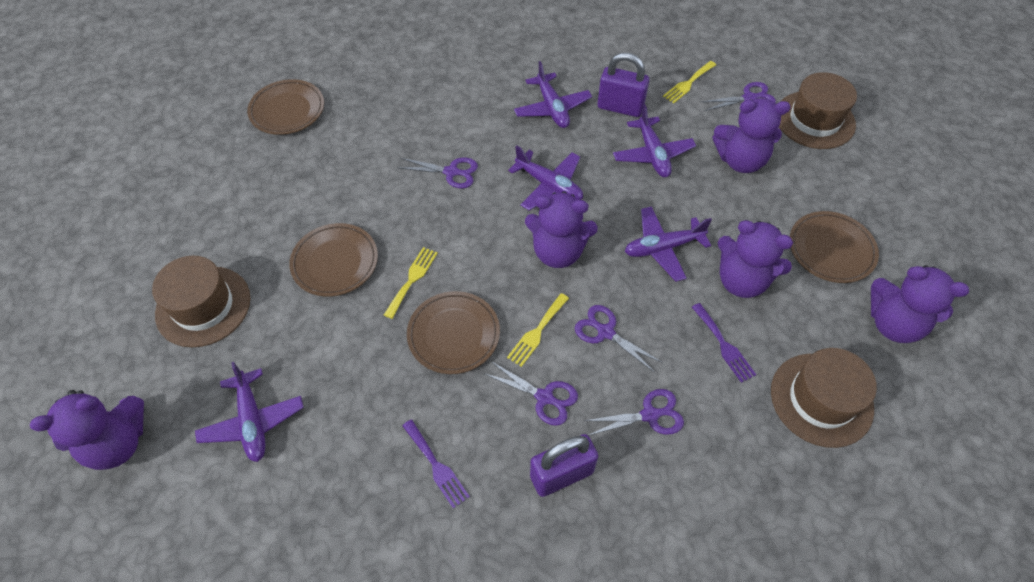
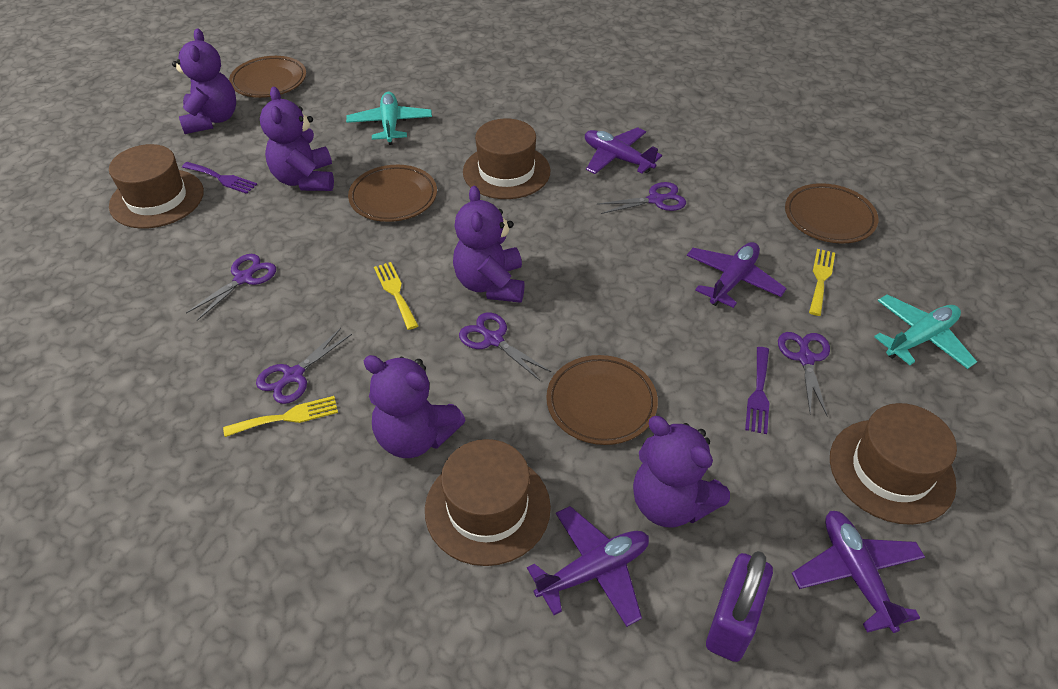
brown hat: [152,256,250,347] [771,348,877,448] [779,72,857,149] = 3 -> [109,144,204,229] [425,439,551,566] [463,118,550,199] [830,403,957,525] = 4
purple padlock: [530,434,598,497] [597,53,649,117] = 2 -> [706,551,773,662] = 1
purple plane: [195,362,304,462] [508,145,583,211] [514,61,592,128] [613,104,696,177] [625,206,712,282] = 5 -> [527,506,649,627] [585,127,662,174] [687,242,787,308] [792,511,925,633] = 4
turquoise plane: none = 0 -> [346,92,432,145] [874,294,977,369] = 2

